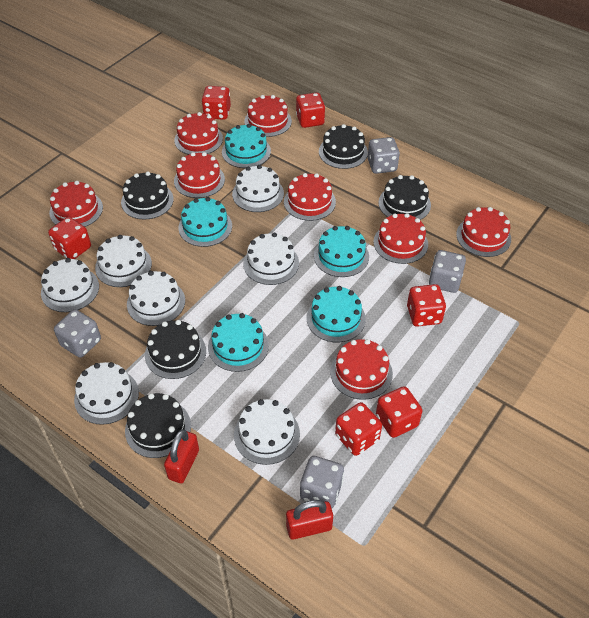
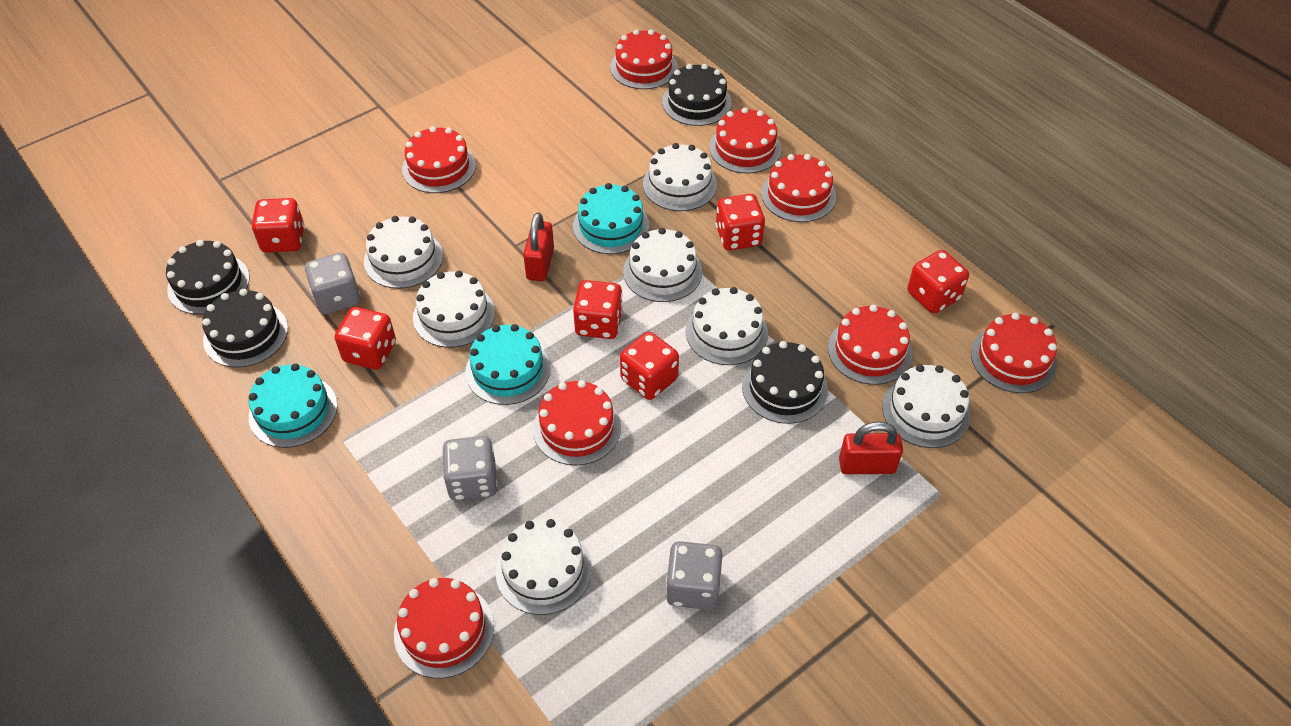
black cake: [121,171,174,220] [125,393,191,458] [145,320,206,379] [319,124,368,169] [378,175,431,220] = 5 -> [166,240,249,315] [202,289,288,368] [662,64,732,126] [742,341,828,424] = 4
grey dice: [54,309,101,358] [300,456,344,508] [368,137,400,174] [429,250,466,293] = 4 -> [305,253,361,314] [442,436,497,501] [666,541,723,610] = 3
turquoise cake: [178,197,232,247] [208,313,269,372] [222,124,271,168] [307,286,366,342] [314,226,369,277] = 5 -> [248,364,337,448] [465,324,551,405] [573,183,649,254] = 3

